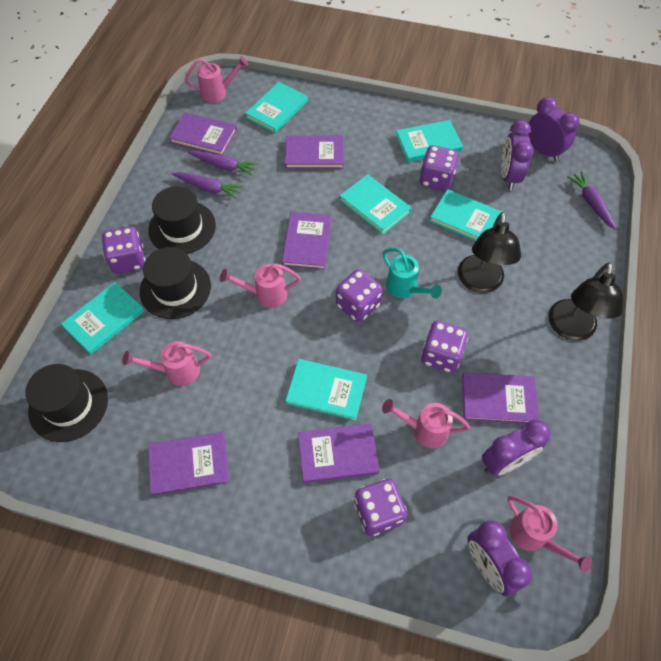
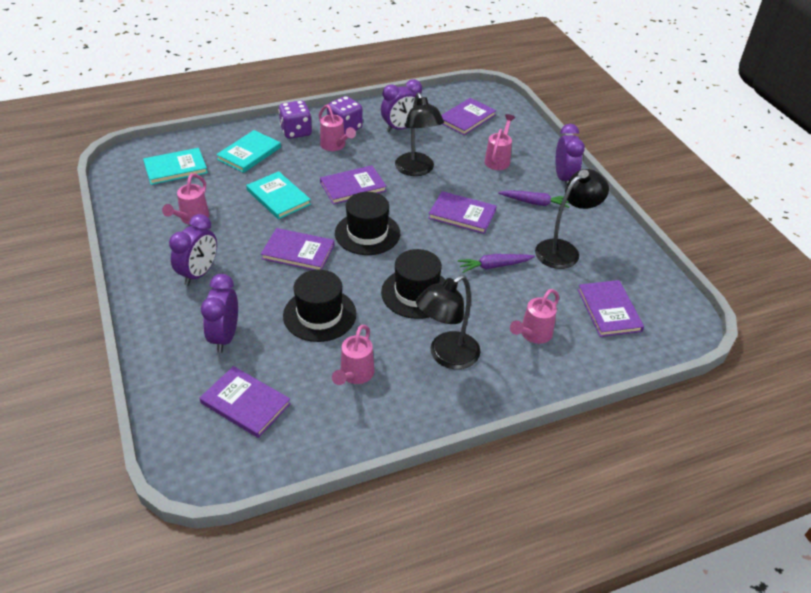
black lamp: [458,212,521,293] [548,262,623,341] = 2 -> [395,93,444,176] [416,275,481,369] [535,169,609,269] = 3
purple carrot: [172,172,243,199] [188,151,258,176] [567,172,617,230] = 3 -> [458,254,535,273] [498,190,570,208] = 2
purple dice: [102,226,145,274] [336,269,382,322] [354,479,407,536] [419,145,459,191] [421,321,468,373] = 5 -> [278,100,312,139] [327,96,363,134] = 2
turquoise book: [61,282,144,355] [245,82,308,133] [285,359,367,421] [340,174,411,234] [396,120,463,162] [430,189,502,241] = 6 -> [143,148,208,185] [216,130,281,173] [246,171,311,219] = 3
turquoise watering can: [383,248,442,299] = 1 -> none = 0

